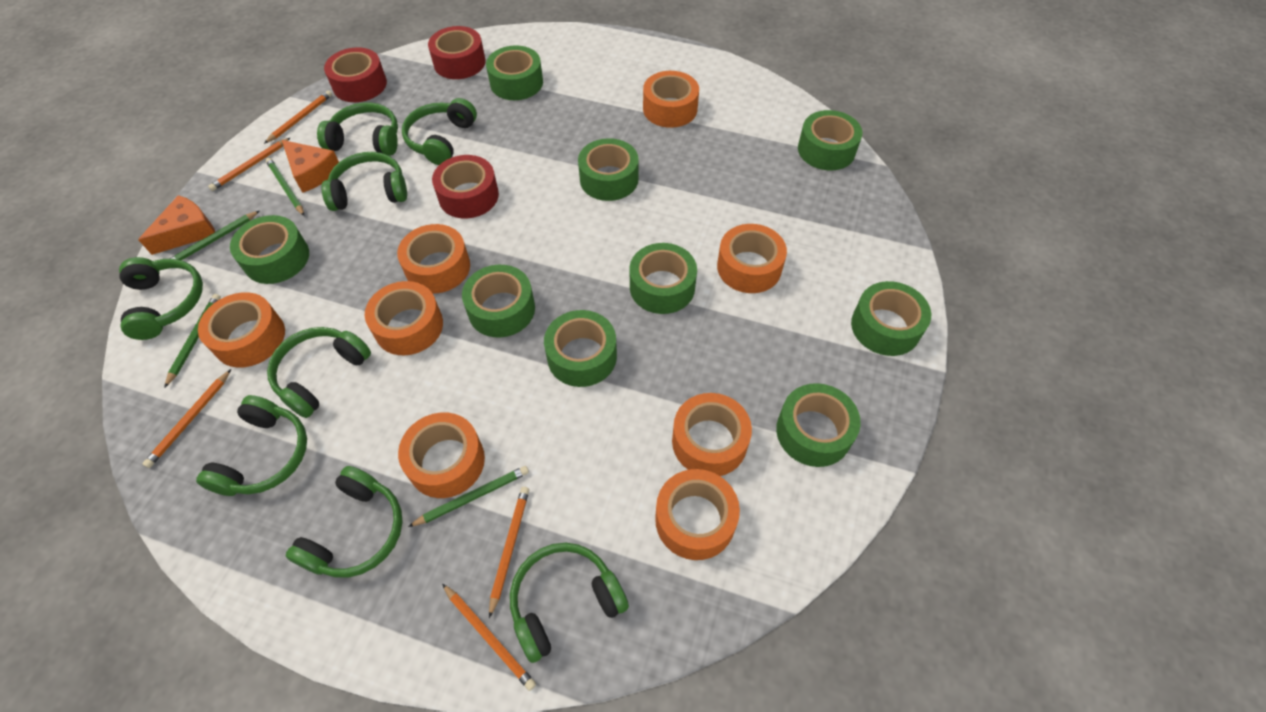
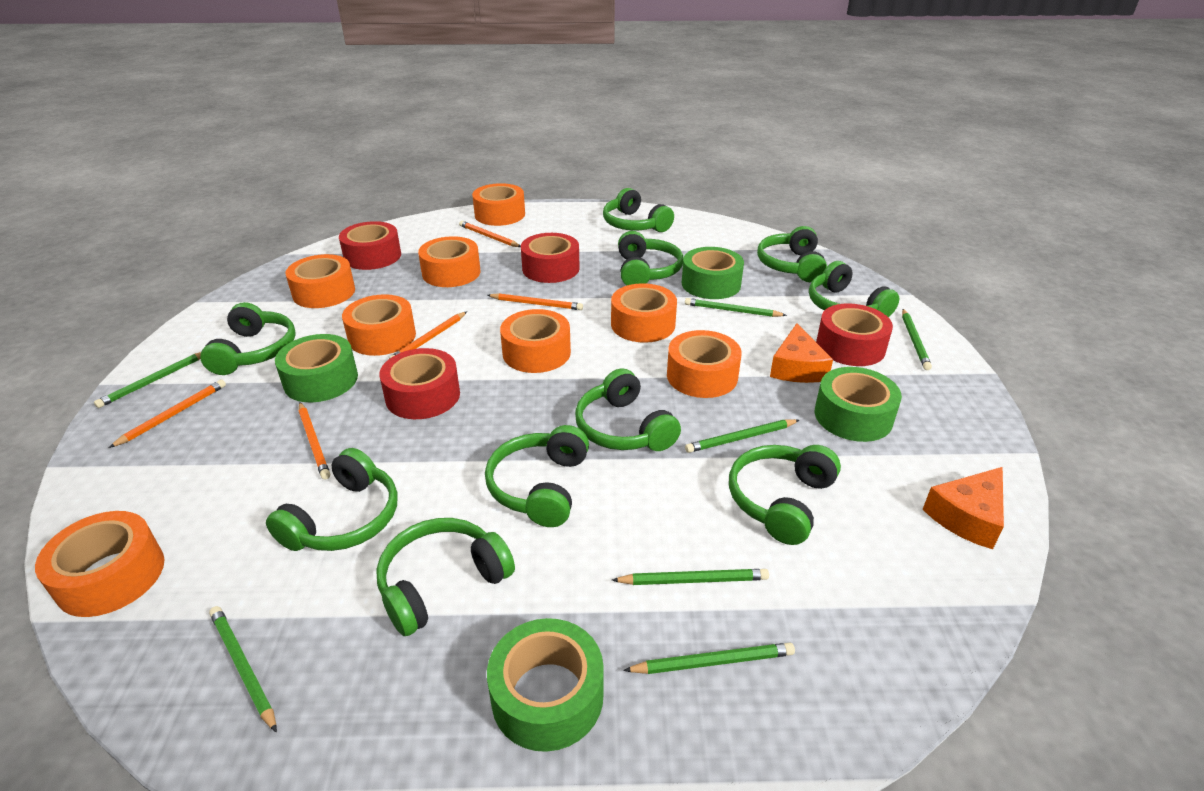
green headphones: [119,257,203,340] [196,395,307,496] [267,327,371,418] [285,466,403,578] [317,102,398,156] [322,152,407,211] [402,98,477,165] [510,543,629,663] = 8 -> [200,302,296,375] [266,448,398,551] [376,518,515,636] [485,425,589,527] [575,368,681,451] [603,188,674,232] [618,231,683,285] [729,445,841,545] [757,226,827,282] [809,261,899,317] = 10
green pencil: [164,294,221,388] [169,211,259,260] [265,158,304,216] [408,466,529,527] = 4 -> [94,352,201,408] [209,606,277,733] [612,569,769,585] [623,643,795,674] [685,298,787,317] [685,419,799,453] [902,309,932,370] = 7
green tape: [230,215,309,284] [462,265,535,337] [486,45,543,100] [544,310,617,387] [578,138,639,201] [629,243,697,314] [776,383,861,467] [798,110,862,170] [851,281,931,356] = 9 -> [275,334,358,402] [487,618,604,752] [682,247,744,299] [815,367,902,442] = 4
red tape: [324,47,387,102] [428,26,485,79] [432,155,499,218] = 3 -> [339,221,401,270] [380,348,460,419] [521,233,580,283] [816,304,893,366] = 4

